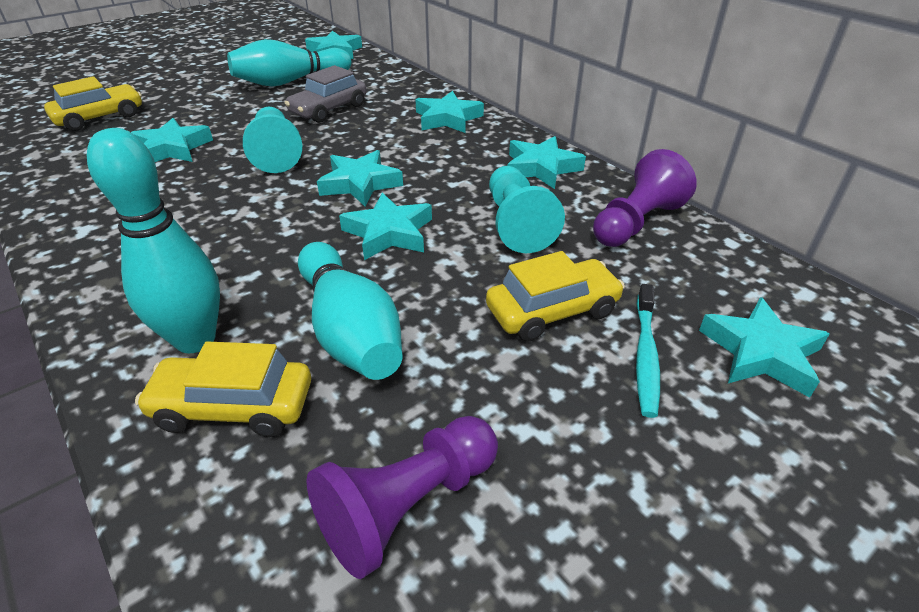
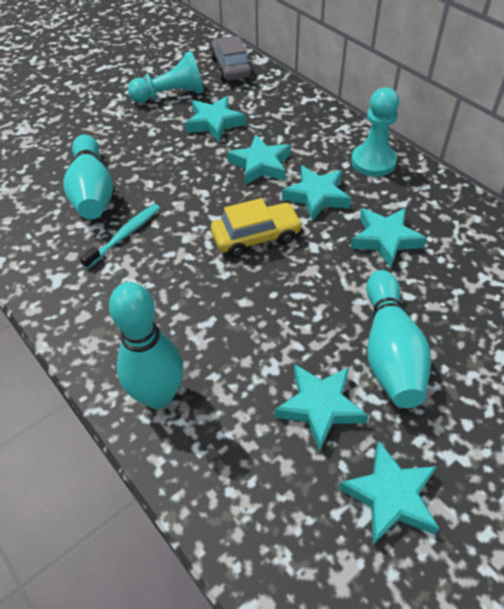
purple pawn: [306,416,498,579] [593,149,697,247] = 2 -> none = 0
turquoise star: [131,118,213,162] [305,31,362,59] [317,150,403,206] [339,193,432,260] [415,91,484,133] [507,136,586,189] [699,297,830,398] = 7 -> [185,96,246,142] [227,135,291,185] [275,364,368,451] [282,165,351,221] [339,441,440,545] [350,208,427,268] = 6
yellow car: [44,76,142,131] [135,341,311,437] [486,251,625,342] = 3 -> [211,198,303,258] = 1

